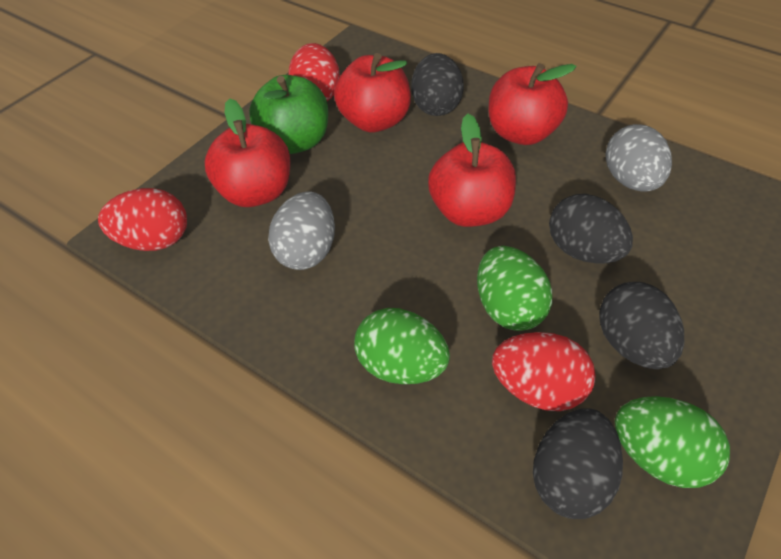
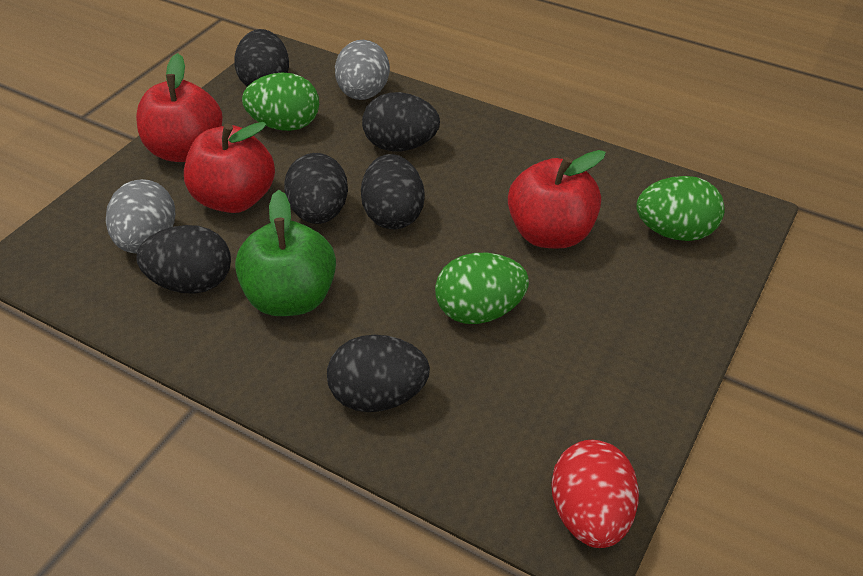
black egg: [411,53,464,116] [533,408,623,519] [549,194,633,264] [600,282,684,369] = 4 -> [137,225,231,294] [234,29,289,86] [284,153,348,224] [327,335,430,412] [361,154,425,229] [362,92,440,151] = 6
red apple: [205,98,290,207] [334,53,411,132] [428,114,516,227] [489,63,577,145] = 4 -> [136,53,223,162] [184,122,275,213] [508,150,606,248] = 3
red egg: [98,188,187,251] [288,43,340,101] [492,332,596,411] = 3 -> [551,440,639,548] = 1

